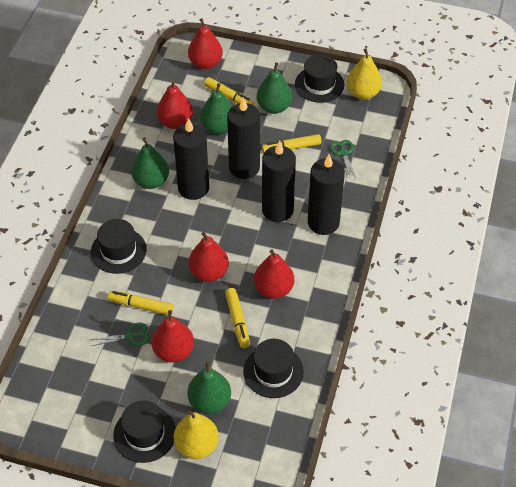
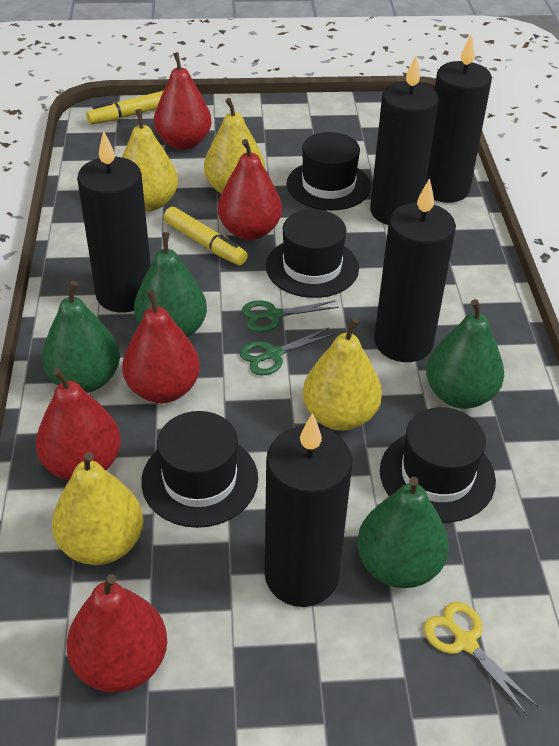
black candle: [173,118,209,200] [227,97,260,179] [262,141,296,222] [308,154,345,235] = 4 -> [77,131,151,313] [265,413,352,607] [370,55,439,225] [374,178,456,362] [426,34,492,203] = 5
yellow marker: [108,290,173,315] [204,77,255,105] [225,288,250,348] [262,134,321,153] = 4 -> [86,91,163,125] [164,207,248,265] = 2
yellow pear: [174,410,219,459] [346,48,382,100] = 2 -> [52,452,143,565] [122,109,178,211] [204,98,265,194] [303,318,382,431] = 4
yellow scissors: none = 0 -> [424,602,538,715] = 1

